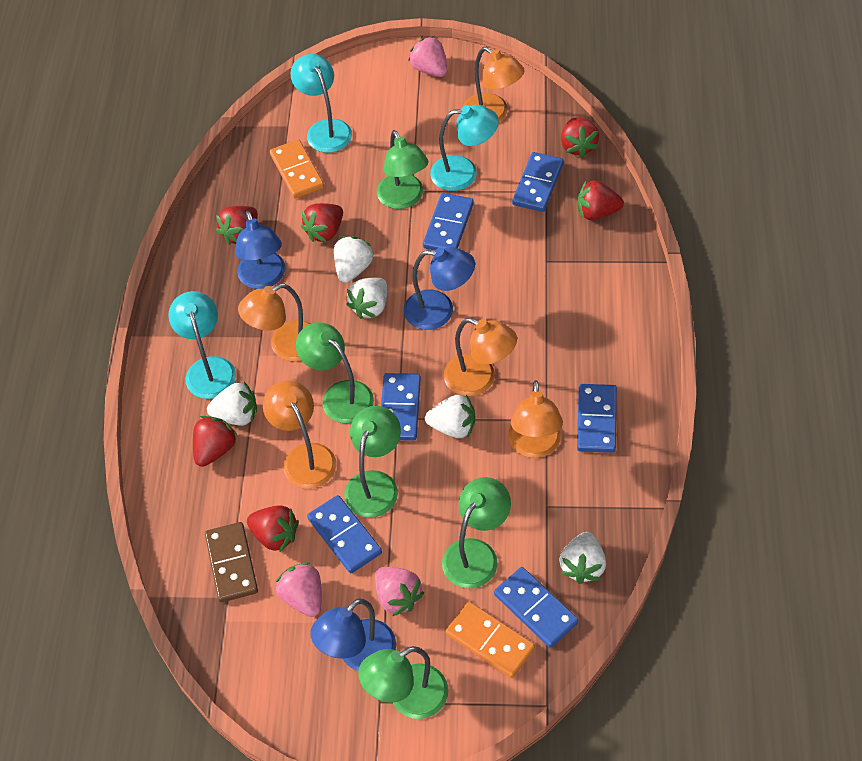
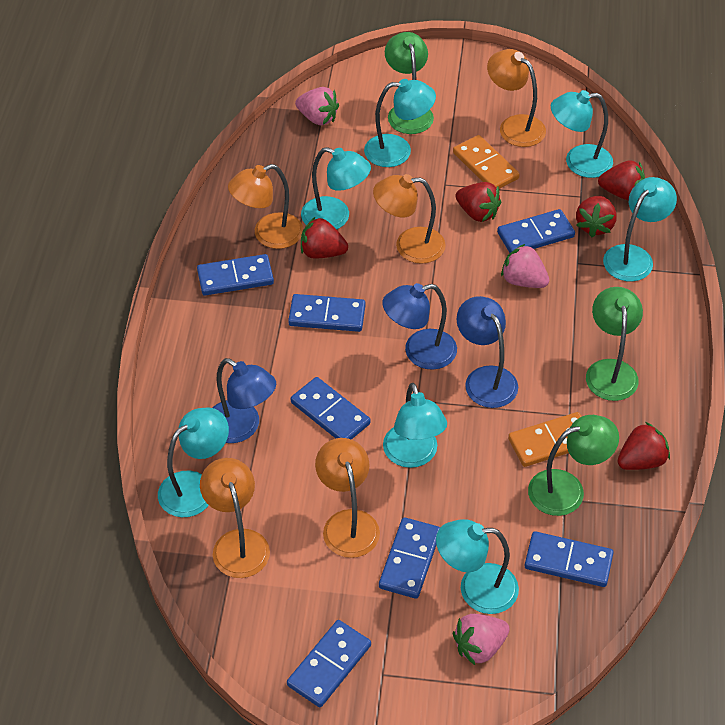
blue domino: [307,495,382,573] [381,373,421,441] [423,193,474,250] [494,567,579,648] [512,152,564,212] [577,384,617,453] = 6 -> [197,254,274,296] [287,620,371,707] [288,294,366,332] [291,377,370,440] [379,517,440,599] [497,209,575,253] [525,531,614,587] = 7
brown domino: [205,522,258,602] = 1 -> none = 0
green lamp: [296,322,374,424] [344,406,401,518] [358,646,448,719] [377,130,428,209] [442,477,511,588] = 5 -> [385,32,434,134] [528,415,619,516] [586,287,643,401] = 3
red strawberry: [193,416,238,467] [216,206,258,245] [247,505,299,552] [301,203,343,242] [561,117,599,158] [577,180,624,220] = 6 -> [301,217,348,259] [456,182,501,222] [576,196,617,237] [598,161,645,200] [617,422,670,470] = 5
turquoise lamp: [168,291,236,399] [291,54,352,153] [430,105,499,191] = 3 -> [158,407,229,517] [301,147,371,230] [364,79,436,167] [383,383,447,468] [436,519,519,614] [551,90,613,178] [603,177,677,281] = 7
white strawberry: [207,382,257,426] [334,236,374,283] [346,278,387,319] [425,395,475,438] [559,532,606,584] = 5 -> none = 0

